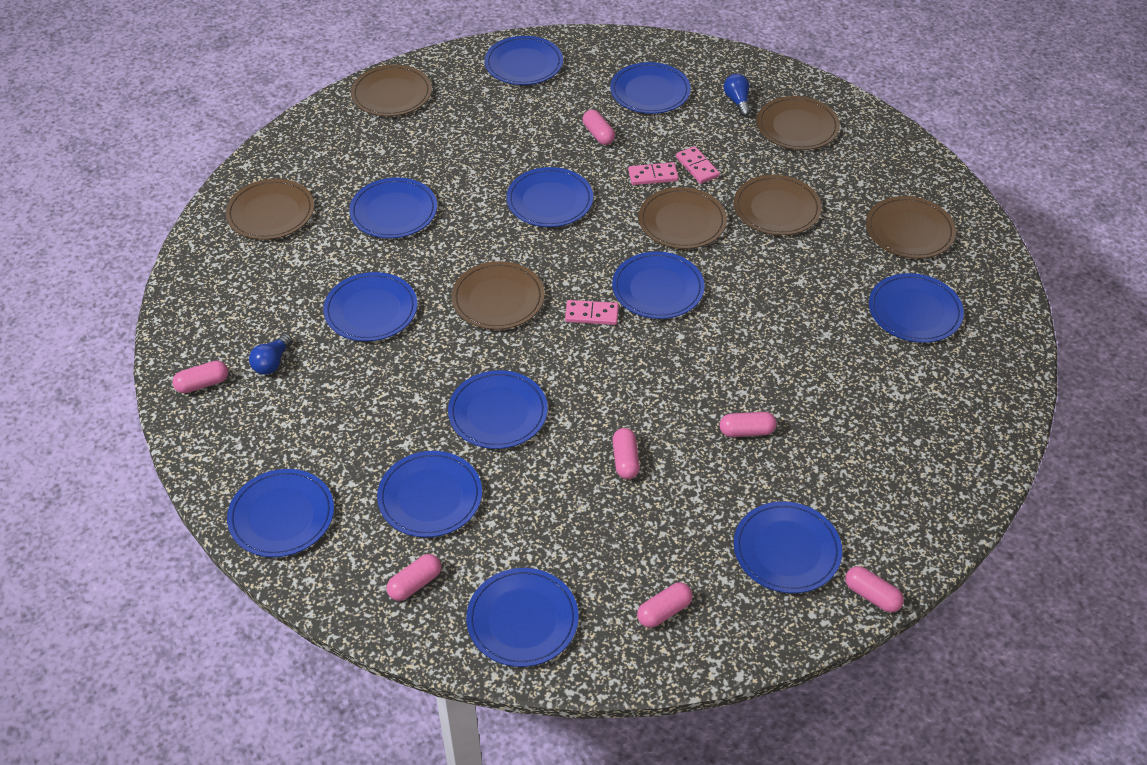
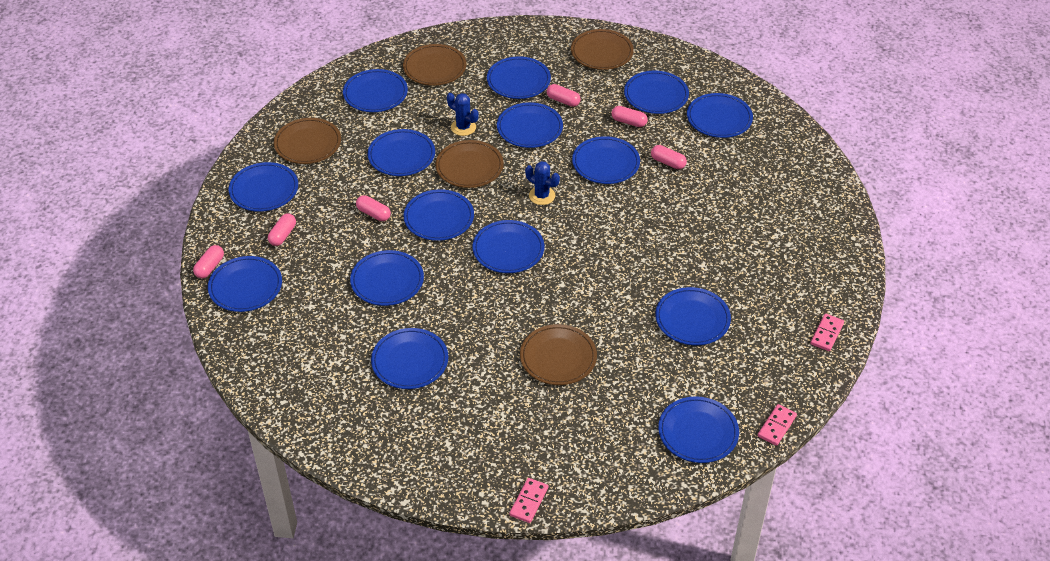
blue cactus: none = 0 -> [447,93,479,136] [525,161,560,205] = 2
blue light bulb: [249,333,293,375] [724,74,751,117] = 2 -> none = 0
blue plate: [227,469,334,557] [323,272,417,341] [349,178,437,238] [377,451,482,537] [448,370,548,449] [466,568,579,667] [484,36,563,85] [506,167,593,227] [610,62,691,114] [612,251,705,319] [734,501,842,593] [869,273,964,343] = 12 -> [208,256,282,312] [229,162,298,212] [343,69,408,112] [350,250,424,306] [368,129,435,176] [371,328,448,389] [404,189,474,241] [472,220,544,273] [487,56,551,99] [497,102,563,148] [572,136,640,184] [624,71,689,114] [655,287,731,345] [658,396,739,463] [687,93,753,138] = 15
brown plate: [225,179,314,240] [351,65,432,116] [452,261,545,330] [639,187,727,249] [734,175,822,235] [757,96,840,150] [866,196,956,259] = 7 -> [274,118,341,164] [403,44,467,86] [435,140,504,188] [520,324,597,385] [571,29,634,70] = 5
pink capsule: [172,361,228,393] [386,554,441,601] [583,110,615,145] [613,428,640,479] [637,582,693,628] [720,412,777,437] [845,566,904,613] = 7 -> [193,245,224,278] [268,213,296,246] [356,195,391,221] [547,84,581,107] [611,106,648,127] [651,145,687,169] = 6

